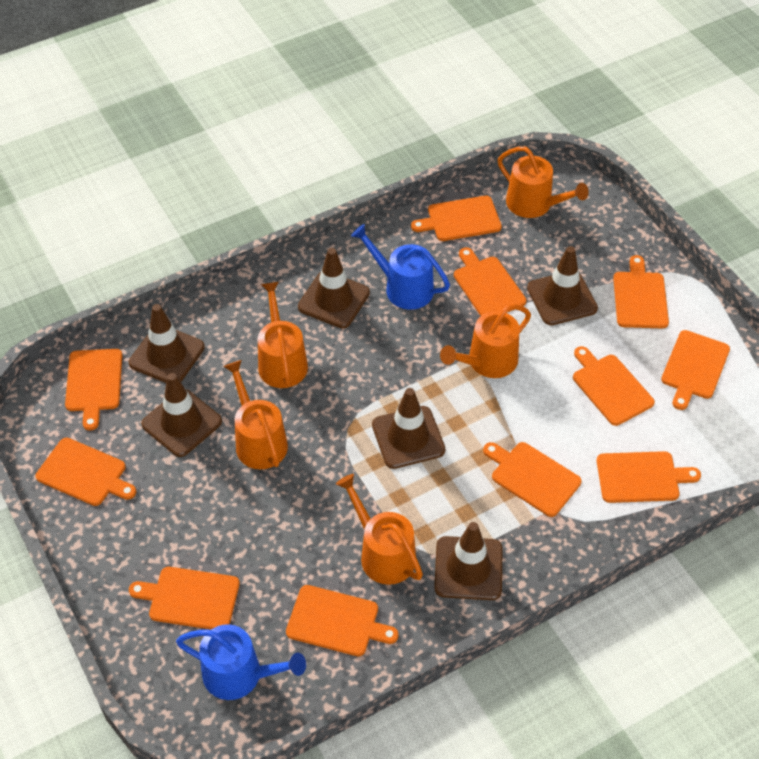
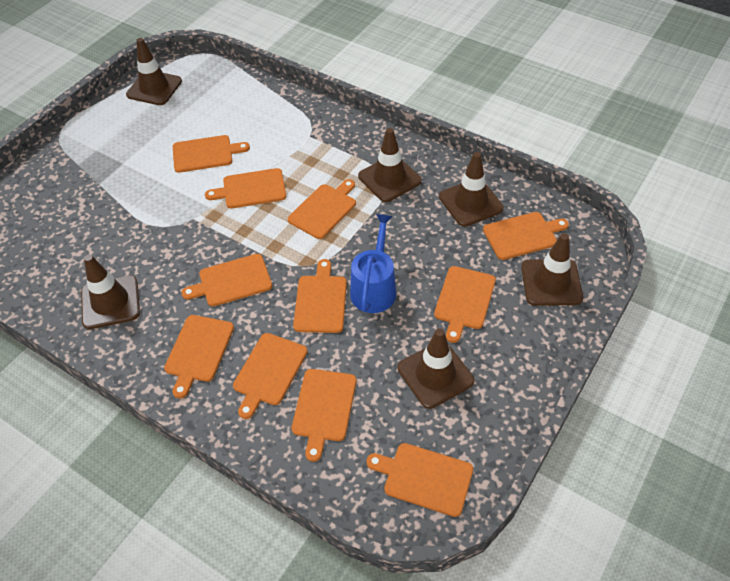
blue watering can: [176,624,306,700] [351,224,450,310] = 2 -> [350,214,396,313] = 1
orange watering can: [223,360,288,469] [258,282,308,388] [336,474,423,585] [440,304,531,378] [498,146,589,218] = 5 -> none = 0

